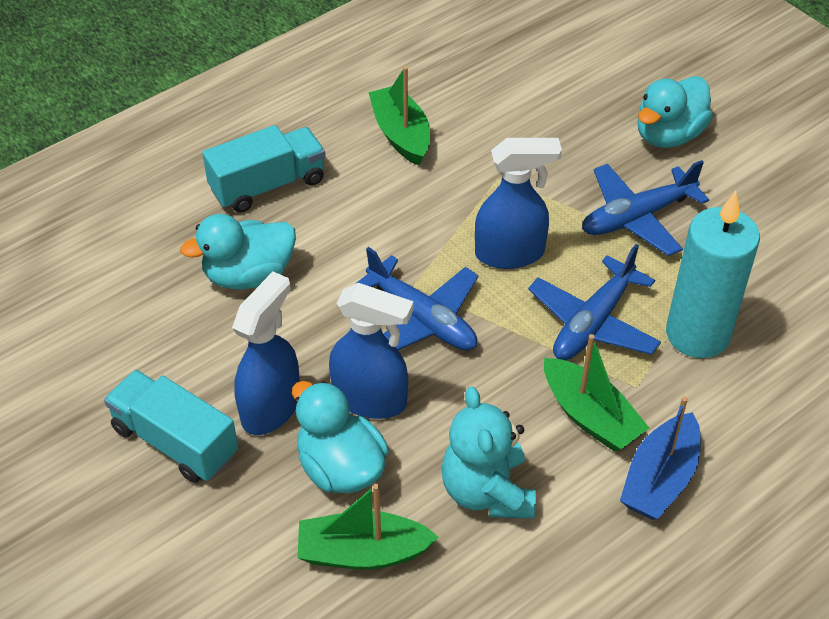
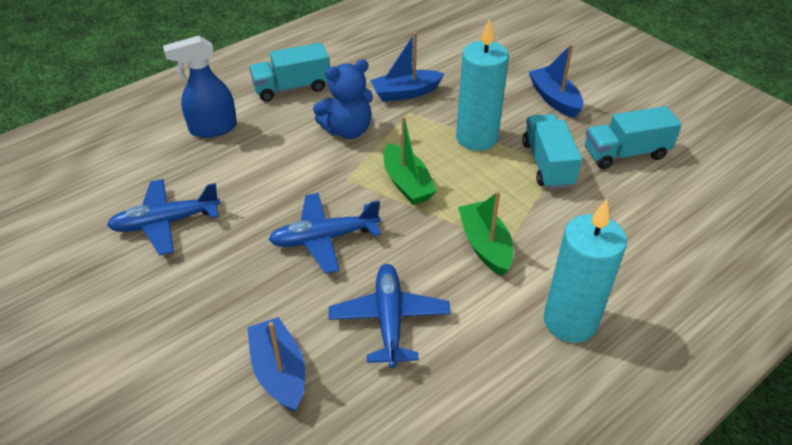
blue boat: [620,397,701,520] = 1 -> [247,317,305,412] [370,32,445,102] [529,44,584,118] = 3
blue spray bottle: [232,272,300,435] [329,283,414,419] [475,138,562,269] = 3 -> [163,36,237,138] = 1
blue teddy bear: none = 0 -> [313,59,373,139] = 1
green boat: [298,484,439,570] [368,67,430,166] [544,334,649,452] = 3 -> [384,116,437,205] [458,191,513,276] = 2
turquoise candle: [666,191,760,358] = 1 -> [456,18,509,151] [544,199,627,343] = 2
turquoise duck: [180,214,296,290] [292,381,389,493] [638,76,713,148] = 3 -> none = 0
turquoise teddy bear: [441,387,536,519] = 1 -> none = 0
turquoise truck: [104,370,238,483] [202,125,325,213] = 2 -> [249,43,330,102] [522,114,582,189] [585,106,682,169] = 3

